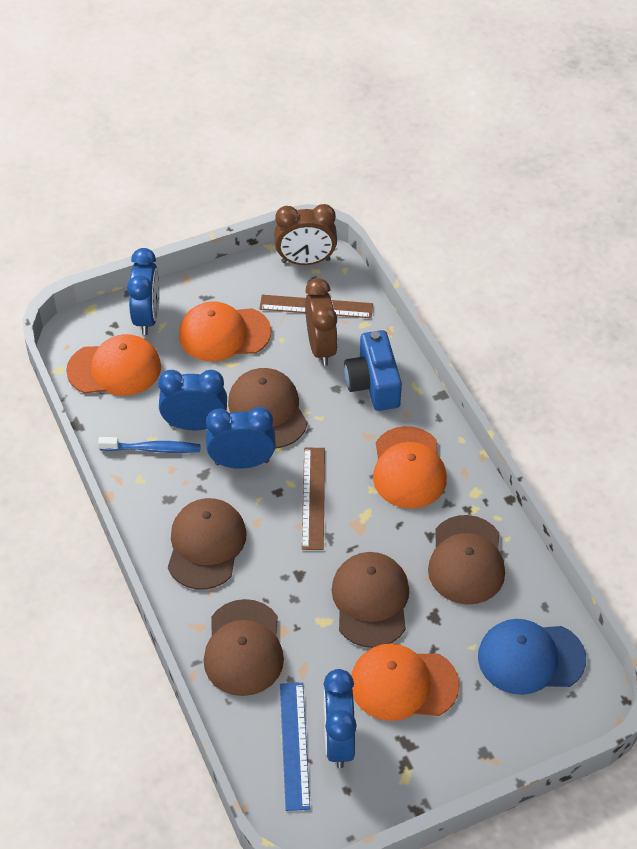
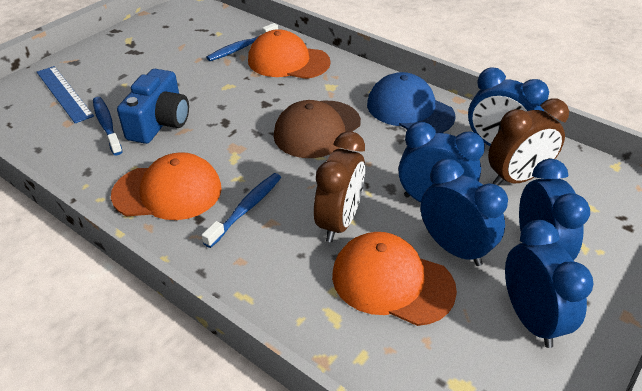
blue clock: [127,248,160,335] [158,370,227,431] [206,407,276,469] [323,669,357,768] = 4 -> [398,122,485,202] [420,159,508,266] [468,67,549,146] [505,220,594,348] [519,159,590,260] = 5
blue toothbrush: [98,437,201,453] = 1 -> [93,97,123,155] [202,173,281,248] [206,23,278,61] = 3
brown cap: [168,498,247,590] [204,599,284,696] [228,368,308,448] [332,552,409,648] [428,515,505,604] = 5 -> [274,100,361,158] = 1
brown ruler: [259,295,373,318] [302,448,325,550] = 2 -> none = 0
orange cap: [66,334,161,396] [179,301,271,361] [351,644,460,721] [373,426,447,509] = 4 -> [111,152,222,220] [248,29,331,79] [332,232,457,326] = 3

